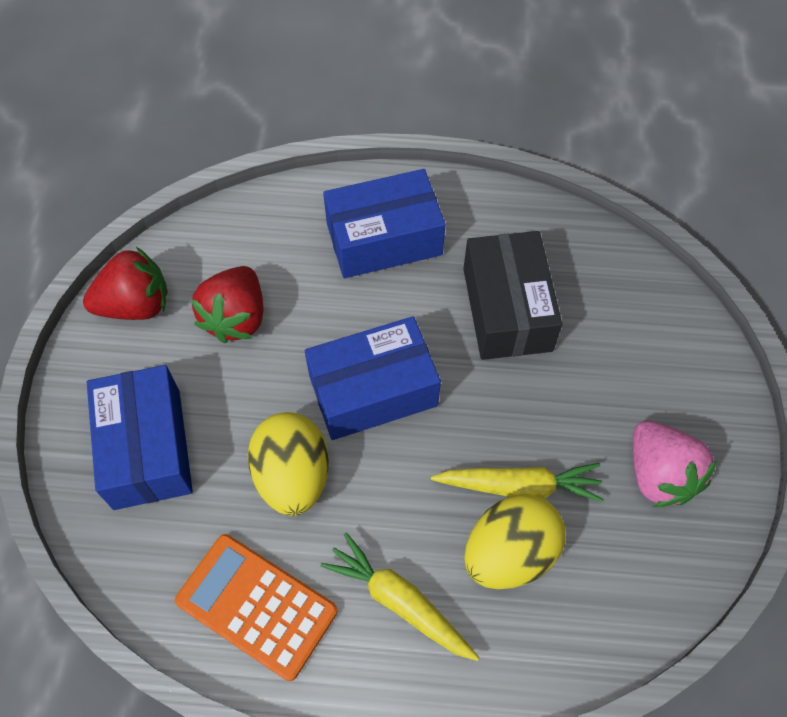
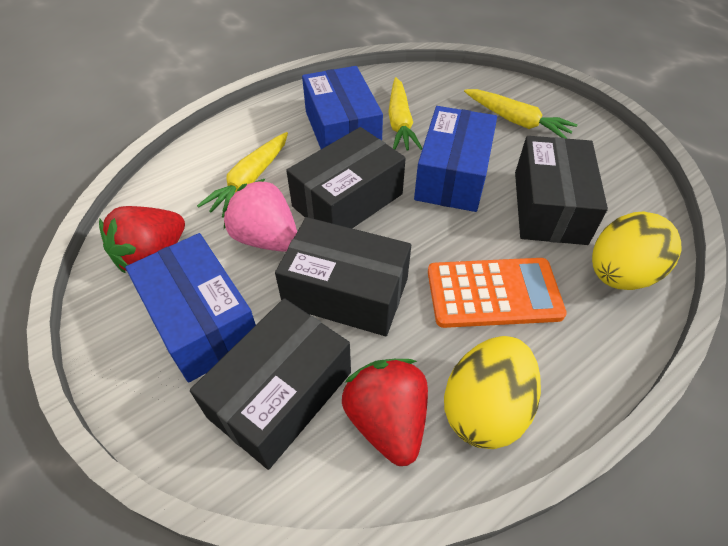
black box: [463,231,562,360] = 1 -> [190,298,351,470] [275,217,411,336] [286,127,406,228] [515,136,608,245] = 4
yellow carrot: [320,533,479,661] [431,463,604,502] = 2 -> [197,132,288,218] [388,77,423,151] [464,89,577,139] = 3

